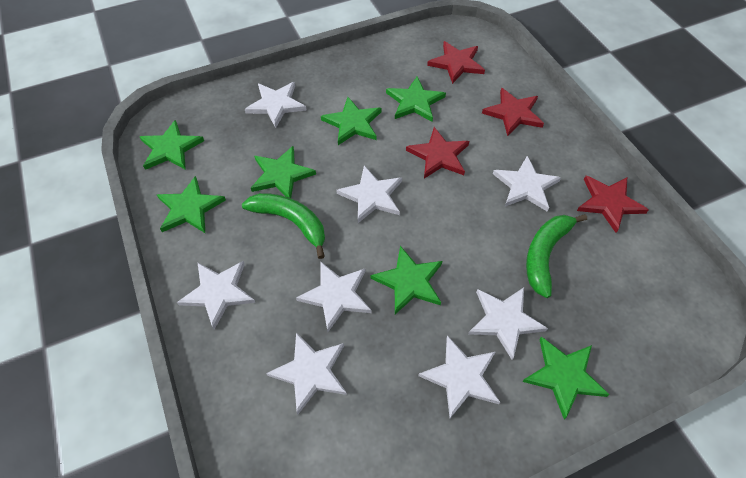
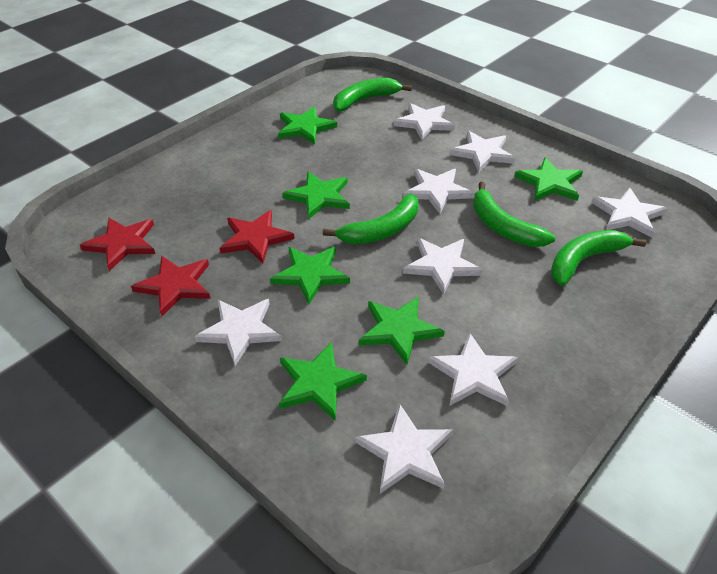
green banana: [242,193,325,259] [526,214,587,298] = 2 -> [323,194,418,244] [333,78,412,111] [473,182,555,247] [551,230,646,286] = 4
green star: [140,120,204,170] [157,176,226,233] [251,146,316,198] [321,97,381,145] [371,246,443,314] [386,77,446,122] [522,336,610,419] = 7 -> [270,247,350,304] [278,106,337,145] [279,342,367,421] [282,172,350,219] [359,296,445,365] [514,157,583,201] = 6
red star: [406,127,469,179] [427,41,485,84] [482,88,544,136] [577,176,649,233] = 4 -> [80,218,155,271] [131,256,211,316] [219,210,295,264] = 3

